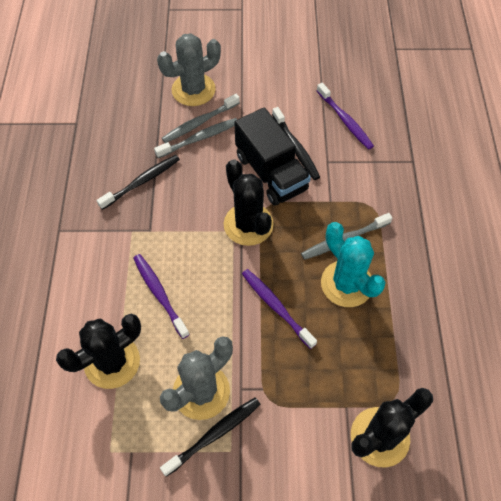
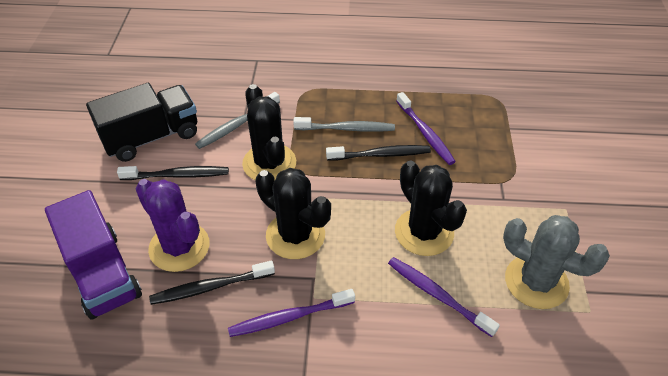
grey cactus: [157,33,221,106] [160,336,233,420] = 2 -> [503,215,610,309] = 1
grey toothbrush: [154,118,238,158] [162,94,240,143] [301,213,392,260] = 3 -> [195,92,280,149] [293,117,395,132] = 2
purple cactus: none = 0 -> [136,179,209,272] = 1
purple truck: none = 0 -> [45,190,142,320] = 1
turquoise cactus: [321,222,386,307] = 1 -> none = 0

